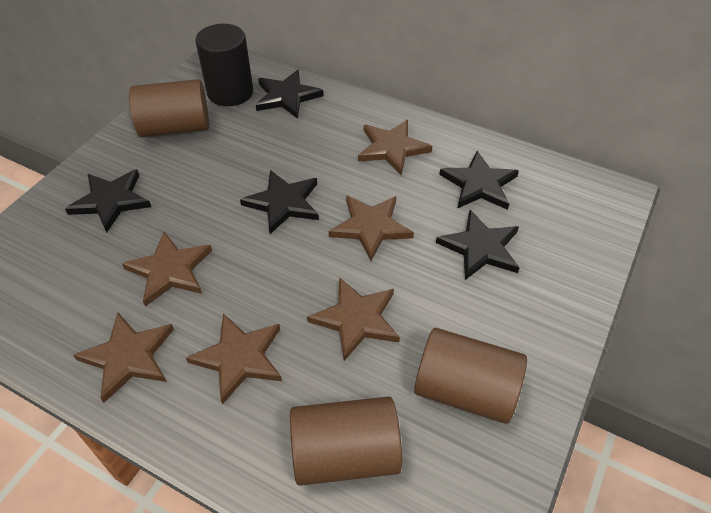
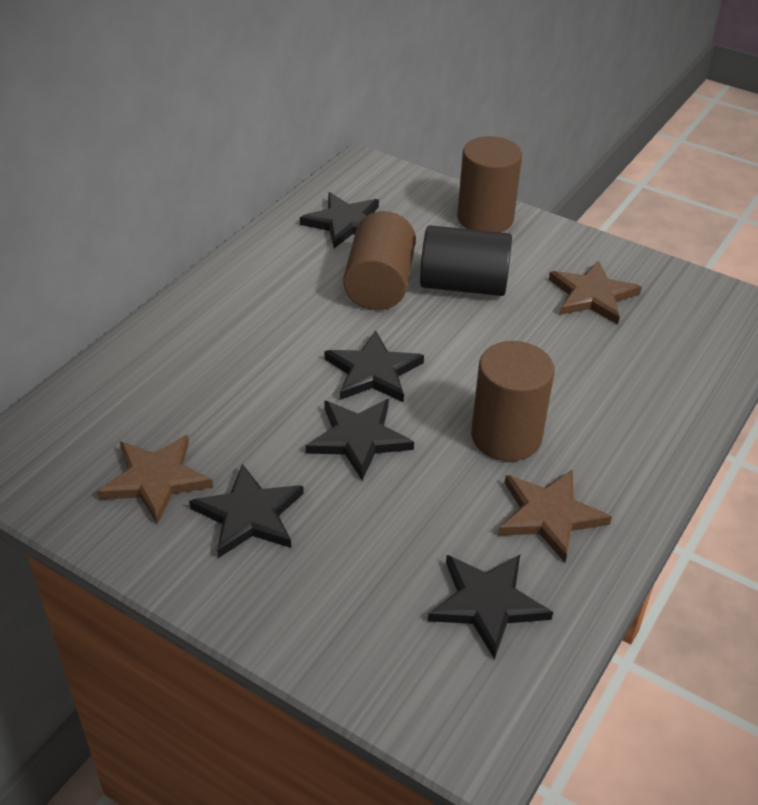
brown star: [73,313,174,403] [122,232,212,306] [186,313,282,404] [307,277,400,361] [329,195,414,261] [358,120,432,175] = 6 -> [97,435,213,524] [498,469,612,562] [549,260,642,324] = 3

